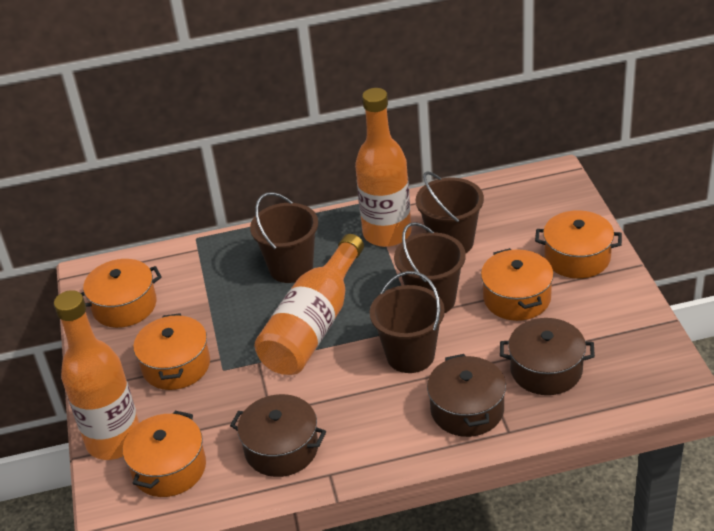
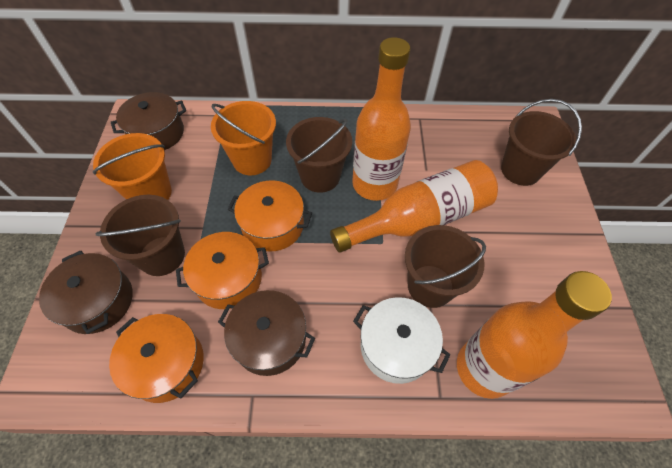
orange bucket: none = 0 -> [93,133,172,200] [211,101,276,175] = 2
orange pot: [81,259,162,328] [123,411,206,497] [133,313,210,390] [481,248,554,321] [535,210,622,279] = 5 -> [109,314,204,403] [176,232,269,309] [227,180,312,251] = 3
white pot: none = 0 -> [353,297,450,384] = 1

